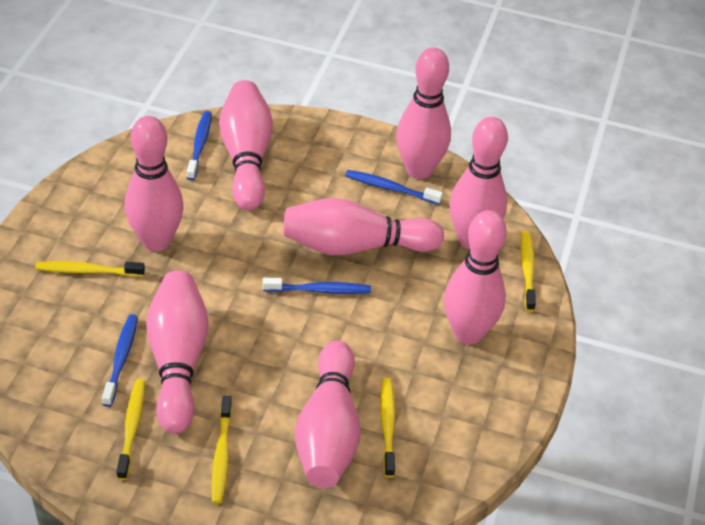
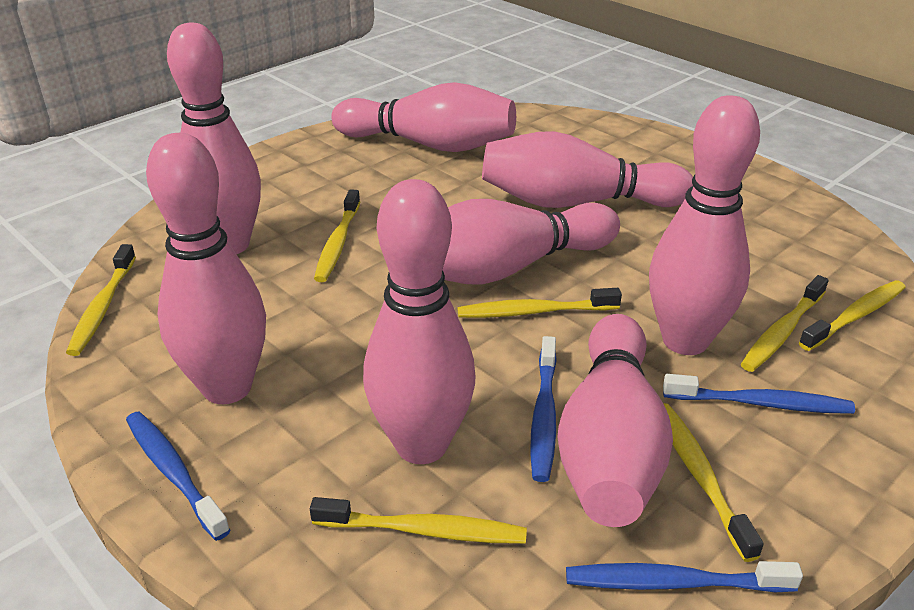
yellow toothbrush: [35,261,145,277] [117,379,145,480] [211,396,232,504] [380,378,395,477] [521,230,536,312] = 5 -> [66,244,136,356] [310,497,527,544] [314,189,360,282] [457,288,622,318] [663,403,764,562] [741,275,829,372] [799,280,906,351] = 7

